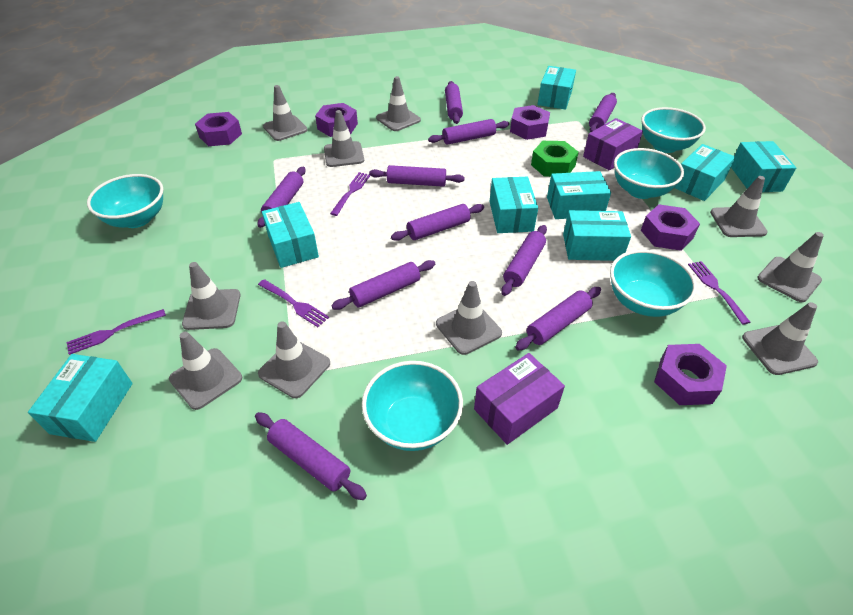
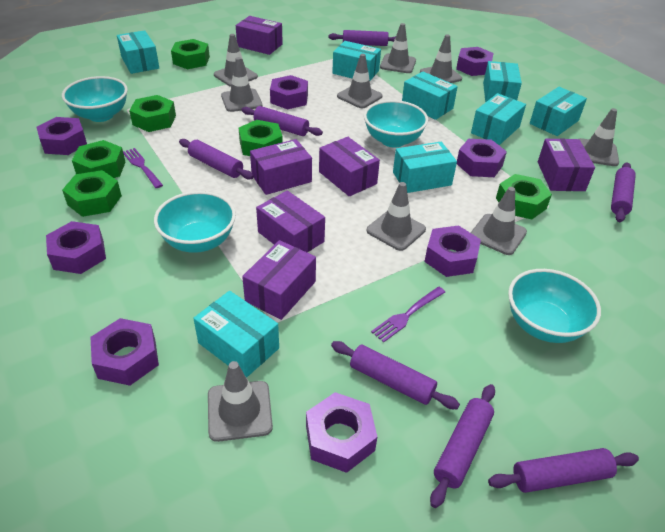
green nut: [531,141,579,177] = 1 -> [62,170,122,217] [72,140,125,178] [129,95,176,132] [171,39,210,69] [239,120,283,156] [496,174,552,219] = 6
grey traffic cone: [169,332,242,410] [182,262,241,330] [258,321,330,398] [263,85,308,141] [324,110,364,167] [376,76,421,131] [436,281,502,355] [710,176,768,237] [742,302,818,375] [757,232,824,302] = 10 -> [208,361,273,442] [214,34,258,87] [221,57,262,112] [337,54,383,108] [366,182,426,251] [380,23,416,73] [420,35,462,83] [471,187,527,255] [580,108,619,166] = 9
purple box: [474,353,565,445] [583,118,643,171] = 2 -> [236,16,283,55] [242,240,316,320] [250,139,312,195] [256,191,325,252] [319,137,380,196] [538,139,595,191] = 6
purple fork: [66,309,166,355] [258,279,329,327] [330,172,370,216] [688,261,750,325] = 4 -> [123,148,163,188] [371,287,445,342] = 2
purple nut: [195,112,242,146] [315,103,358,137] [510,105,550,140] [641,204,700,251] [654,344,727,405] = 5 -> [36,117,87,155] [46,221,106,274] [91,318,159,386] [270,75,308,110] [306,392,377,473] [424,225,481,277] [456,47,494,76] [457,139,507,177] = 8
purple rolling pin: [255,412,367,500] [258,167,306,228] [331,260,435,310] [369,165,465,187] [391,204,484,241] [428,119,509,145] [445,81,463,124] [501,225,547,296] [515,287,601,350] [589,93,617,133] = 10 -> [179,139,254,180] [241,106,323,136] [329,30,396,46] [331,341,460,409] [430,384,495,508] [488,448,639,493] [611,162,636,222] = 7
turquoise bowl: [87,174,163,228] [362,361,463,451] [610,250,697,317] [614,148,684,199] [641,107,706,153] = 5 -> [62,76,128,122] [154,191,236,253] [364,100,428,148] [508,269,601,343] = 4

